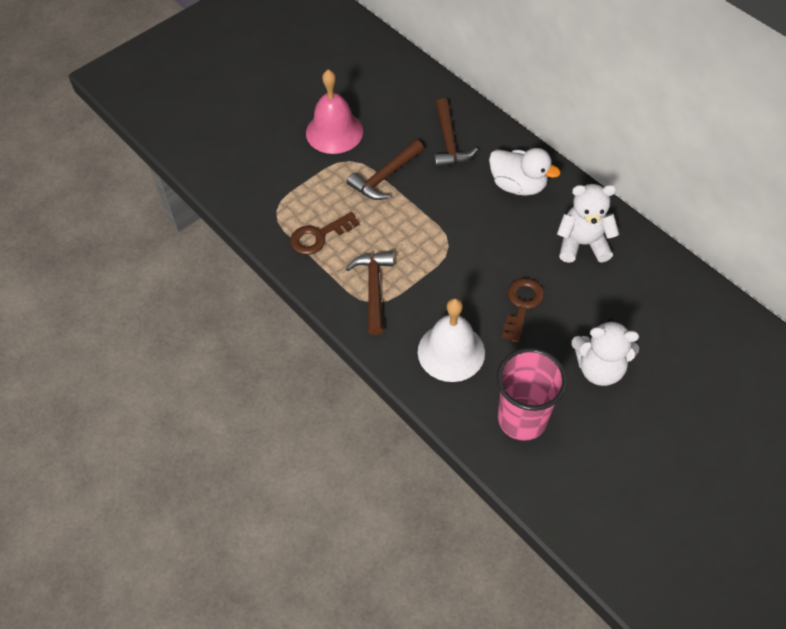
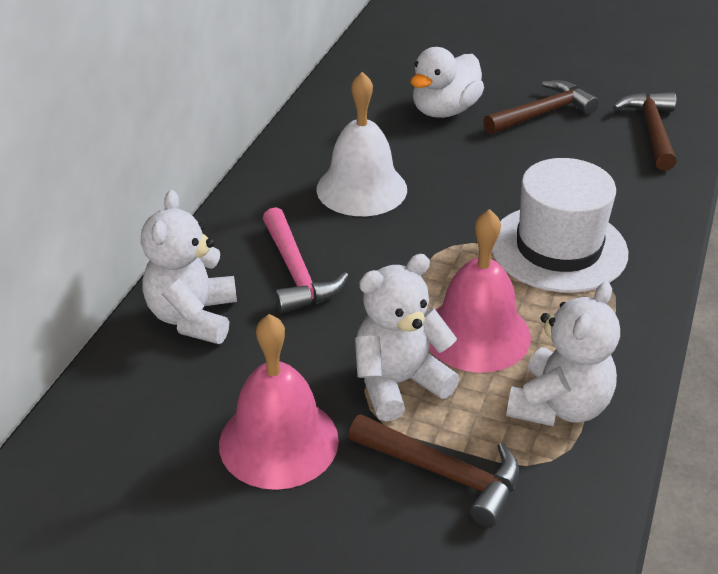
brown key: [290,212,360,255] [502,278,545,343] = 2 -> none = 0
pink bell: [306,69,363,154] = 1 -> [219,314,339,490] [429,209,531,373] = 2
pink cup: [497,348,567,441] = 1 -> none = 0
pink hammer: none = 0 -> [263,207,349,313] = 1
white hat: none = 0 -> [492,158,628,293] = 1
white teddy bear: [557,184,619,263] [571,319,639,386] = 2 -> [141,190,237,344] [355,254,459,421] [506,281,620,426] = 3

